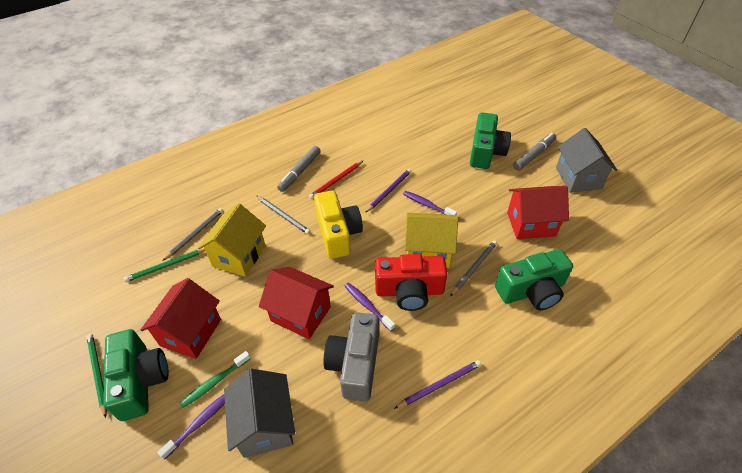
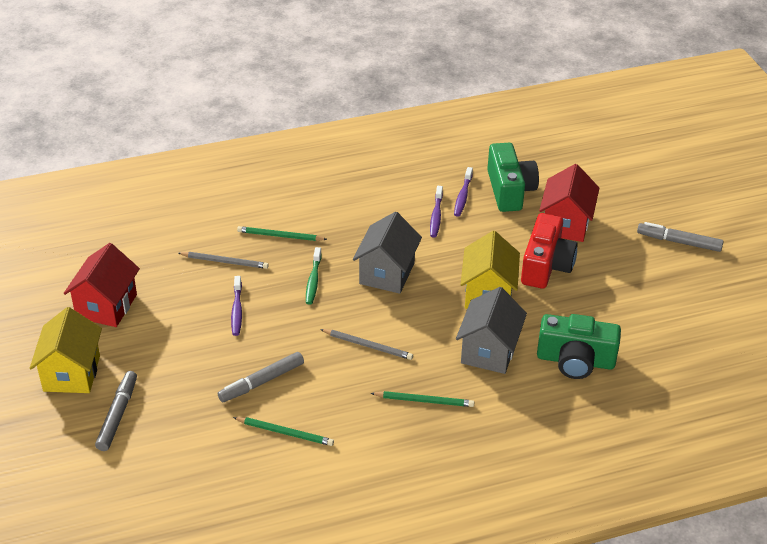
green camera: [103,329,169,421] [470,112,511,169] [495,249,573,310] = 3 -> [487,143,539,212] [537,314,621,379] = 2
green pencil: [87,334,107,418] [123,249,205,282] = 2 -> [233,417,334,446] [237,226,328,241] [371,391,474,407] = 3
grey camera: [323,312,379,401] = 1 -> none = 0
grey marker: [277,146,321,192] [513,133,556,171] = 2 -> [95,371,137,451] [218,352,304,402] [637,222,724,252] = 3
grey pencil: [163,208,223,261] [257,196,310,234] [450,240,497,296] = 3 -> [178,252,269,269] [320,329,413,360] = 2
purple pencil: [365,169,411,213] [394,360,481,409] = 2 -> none = 0
red house: [141,278,221,359] [259,267,334,339] [507,186,569,239] = 3 -> [63,243,140,327] [539,164,599,242] = 2
red pencil: [309,160,364,199] = 1 -> none = 0
yellow camera: [314,190,363,259] = 1 -> none = 0

